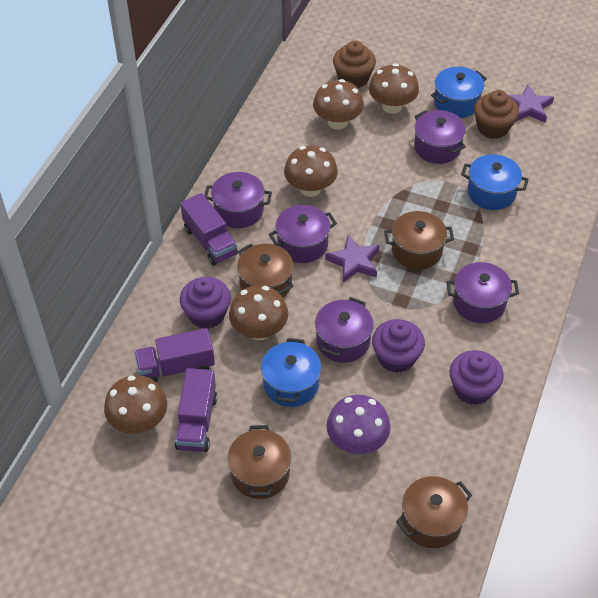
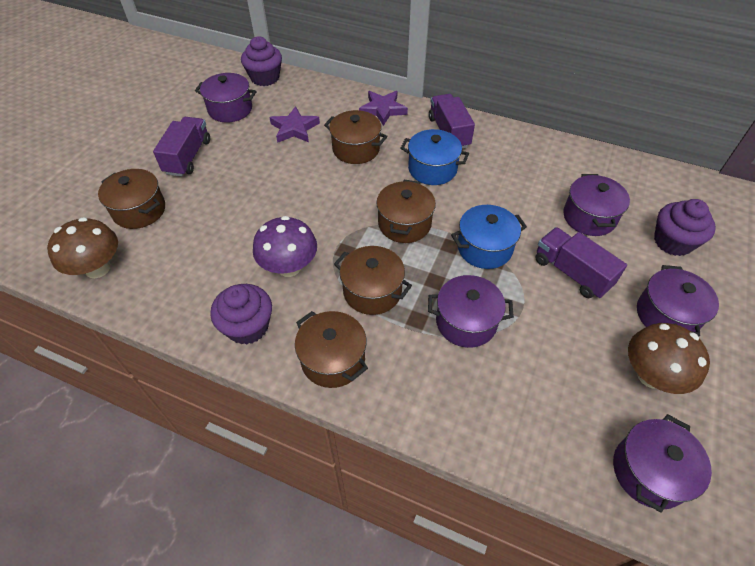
blue pot: [261,338,321,407] [431,67,487,118] [461,154,529,210] = 3 -> [401,129,469,185] [451,205,527,269] = 2
brown cupcake: [333,41,376,88] [474,90,519,139] = 2 -> none = 0
brown mushroom: [104,375,167,434] [229,285,288,340] [284,145,338,197] [313,79,364,130] [369,63,419,114] = 5 -> [47,217,118,278] [628,323,710,394] = 2
brown pot: [228,425,292,499] [237,243,293,298] [384,211,454,270] [396,476,472,548] = 4 -> [98,169,165,229] [295,311,368,388] [324,110,388,164] [334,246,412,315] [376,180,436,243] = 5

